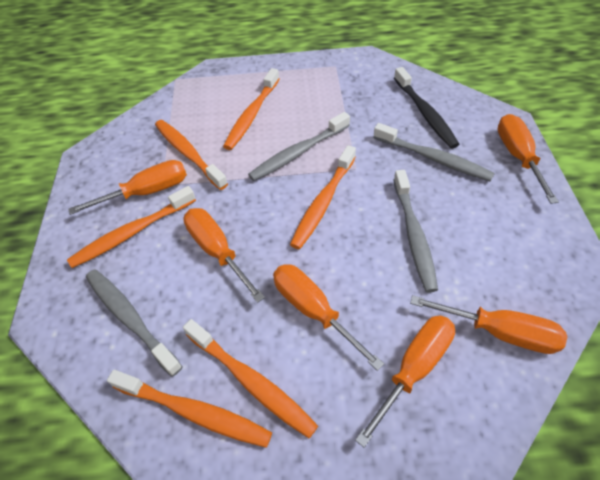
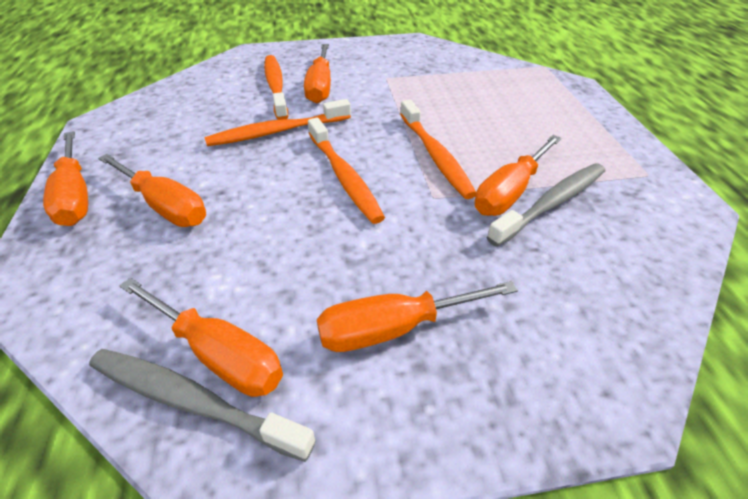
black toothbrush: [394,67,460,148] = 1 -> none = 0
grey toothbrush: [86,269,182,377] [248,112,350,181] [373,123,495,182] [393,170,438,293] = 4 -> [89,349,316,462] [487,163,605,247] = 2
orange toothbrush: [67,186,196,268] [107,370,272,448] [155,120,228,190] [183,319,318,438] [223,68,279,150] [290,145,356,250] = 6 -> [205,99,351,146] [264,55,288,120] [308,117,385,224] [400,99,476,199] = 4

